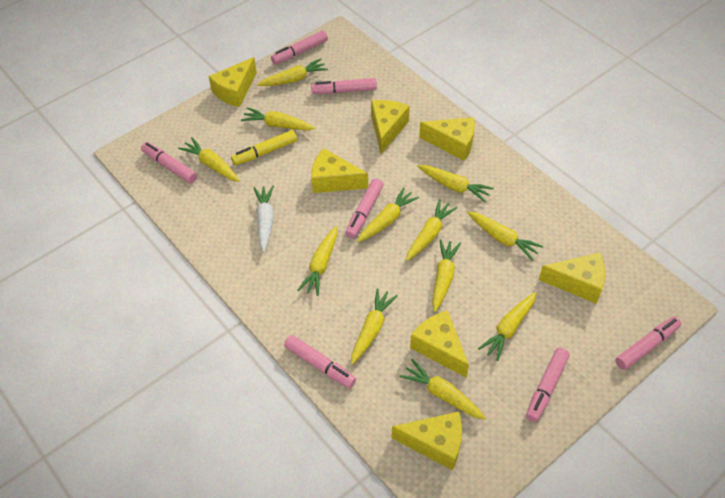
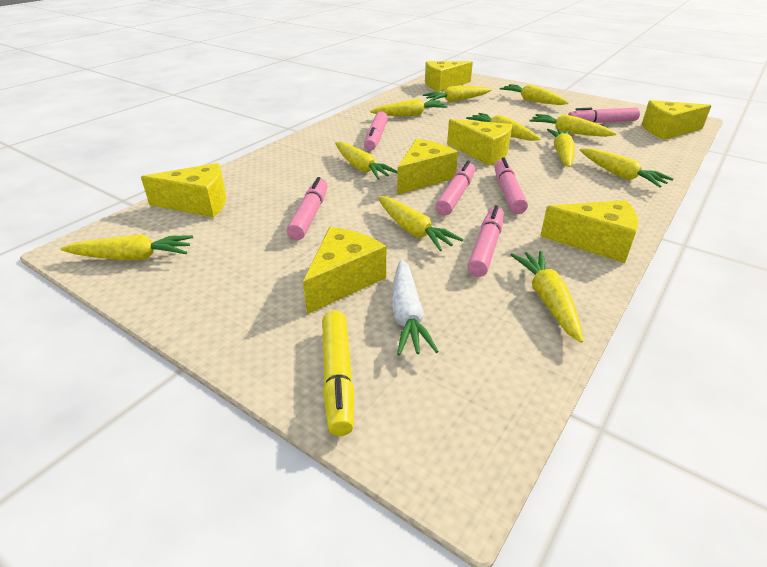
pink marker: [141,142,197,183] [271,31,328,64] [284,335,356,388] [311,78,377,94] [345,178,384,238] [526,348,570,422] [615,317,681,370] = 7 -> [287,177,328,240] [364,111,388,151] [435,161,475,215] [467,205,504,277] [494,157,528,214] [568,108,640,123] = 6
yellow carrot: [178,137,240,182] [241,107,315,131] [257,58,328,86] [297,226,337,296] [351,288,398,365] [357,187,419,242] [399,359,486,420] [406,199,457,261] [418,165,494,202] [432,239,461,312] [467,211,543,260] [478,292,537,361] = 12 -> [61,234,193,260] [335,142,398,180] [370,99,447,116] [378,196,463,251] [423,86,492,103] [466,113,540,141] [500,84,569,105] [511,251,583,343] [529,114,617,137] [547,129,575,167] [580,148,674,187] = 11

